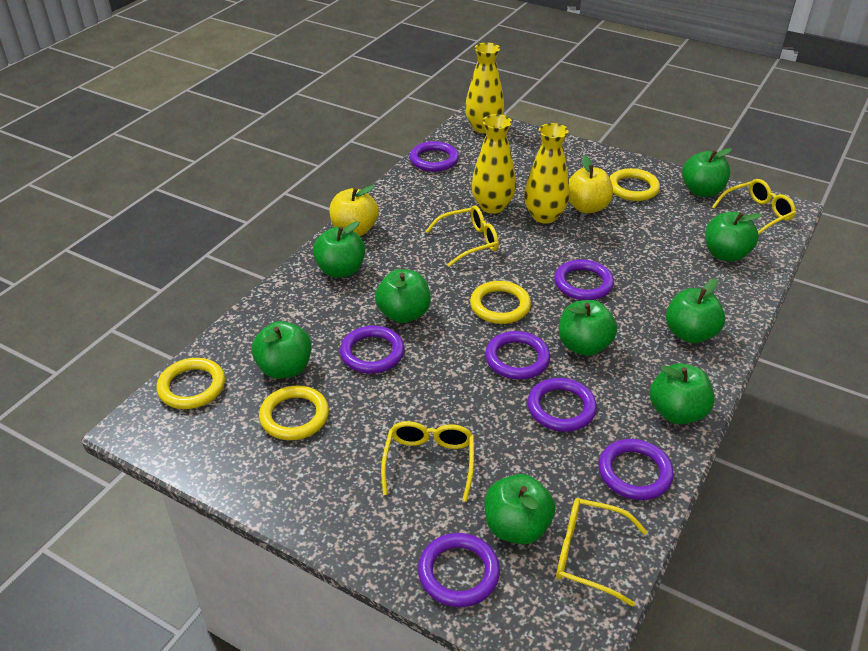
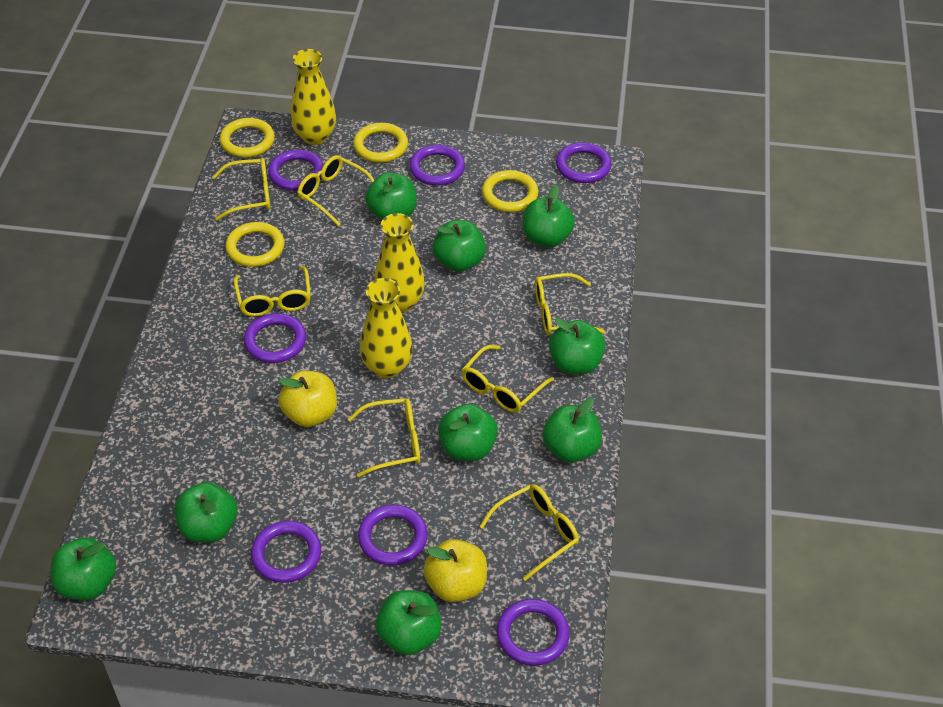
yellow glasses: [381,421,474,502] [425,205,499,267] [556,498,647,606] [712,179,796,234] = 4 -> [212,158,271,220] [234,266,311,317] [297,155,374,226] [348,398,420,477] [462,345,554,413] [479,484,579,581] [535,273,605,335] = 7

